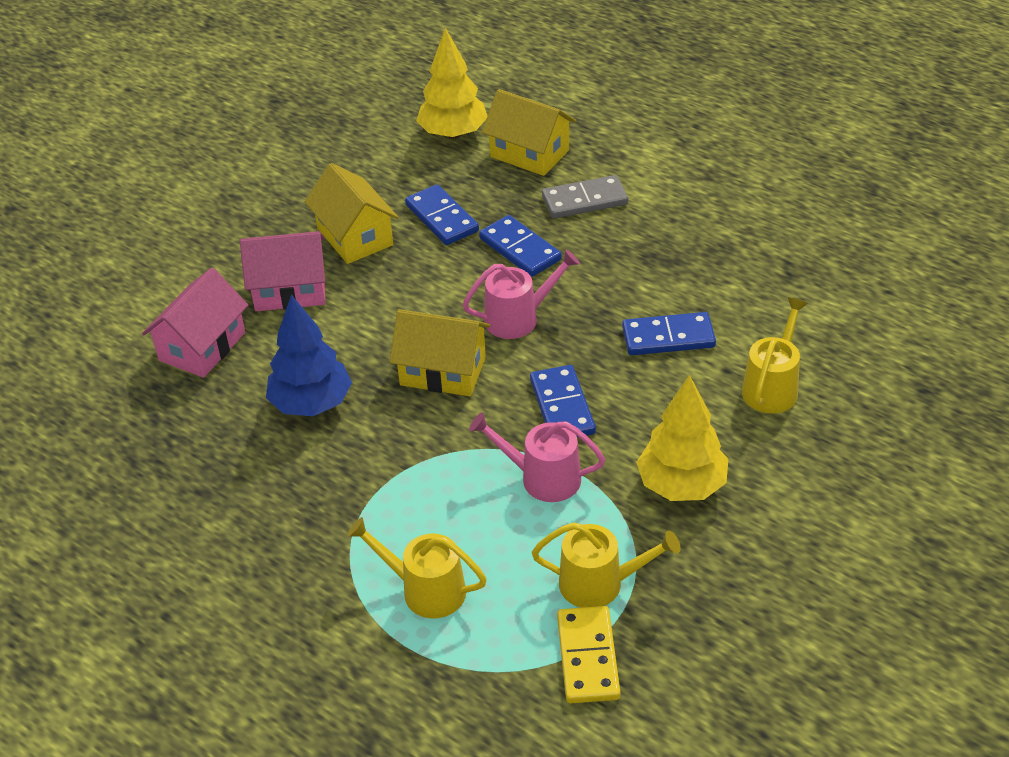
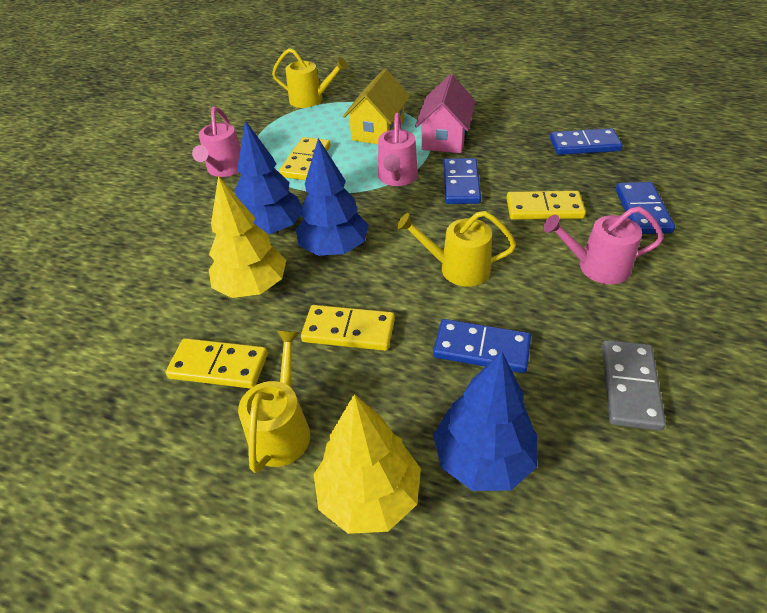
blue tree: [266,295,352,416] = 1 -> [234,120,302,234] [296,138,369,256] [433,352,537,491] = 3
pink house: [142,268,248,378] [240,231,325,311] = 2 -> [415,74,476,153] = 1
pink watering can: [463,249,580,339] [469,413,605,502] = 2 -> [192,107,241,177] [378,113,418,186] [543,206,663,284] = 3
yellow domino: [557,606,620,704] = 1 -> [165,338,268,389] [279,137,330,180] [301,305,395,351] [506,191,586,220] = 4
yellow house: [305,163,399,264] [390,309,490,396] [482,89,576,176] = 3 -> [343,69,410,144] = 1

